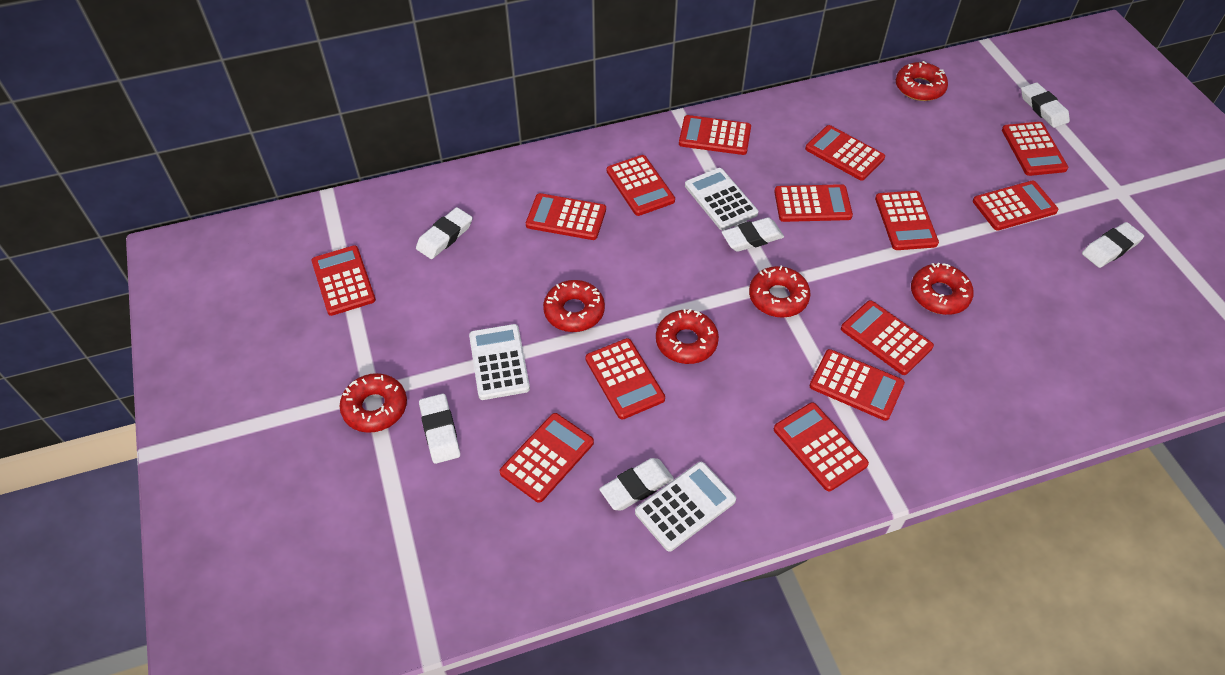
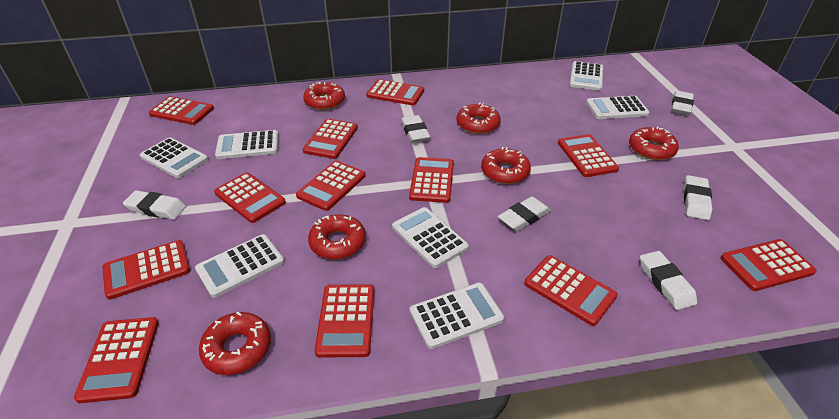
red calculator: [312,245,376,316] [500,413,594,503] [526,193,606,240] [586,338,665,420] [607,155,675,216] [679,115,751,155] [774,184,853,222] [774,403,869,491] [805,125,885,181] [810,349,905,421] [841,300,934,375] [875,191,939,250] [973,181,1058,231] [1002,122,1068,176] = 14 -> [74,317,159,403] [102,240,190,300] [149,96,214,125] [214,172,286,223] [296,161,366,211] [303,119,358,159] [315,284,374,358] [366,79,424,105] [409,157,454,203] [524,255,618,326] [558,134,619,177] [721,239,817,291] = 12
white calculator: [469,324,530,400] [635,462,736,551] [685,168,758,230] = 3 -> [140,137,208,178] [195,234,285,298] [215,130,279,159] [392,207,469,268] [410,283,504,349] [569,61,603,91] [586,96,650,119] = 7

